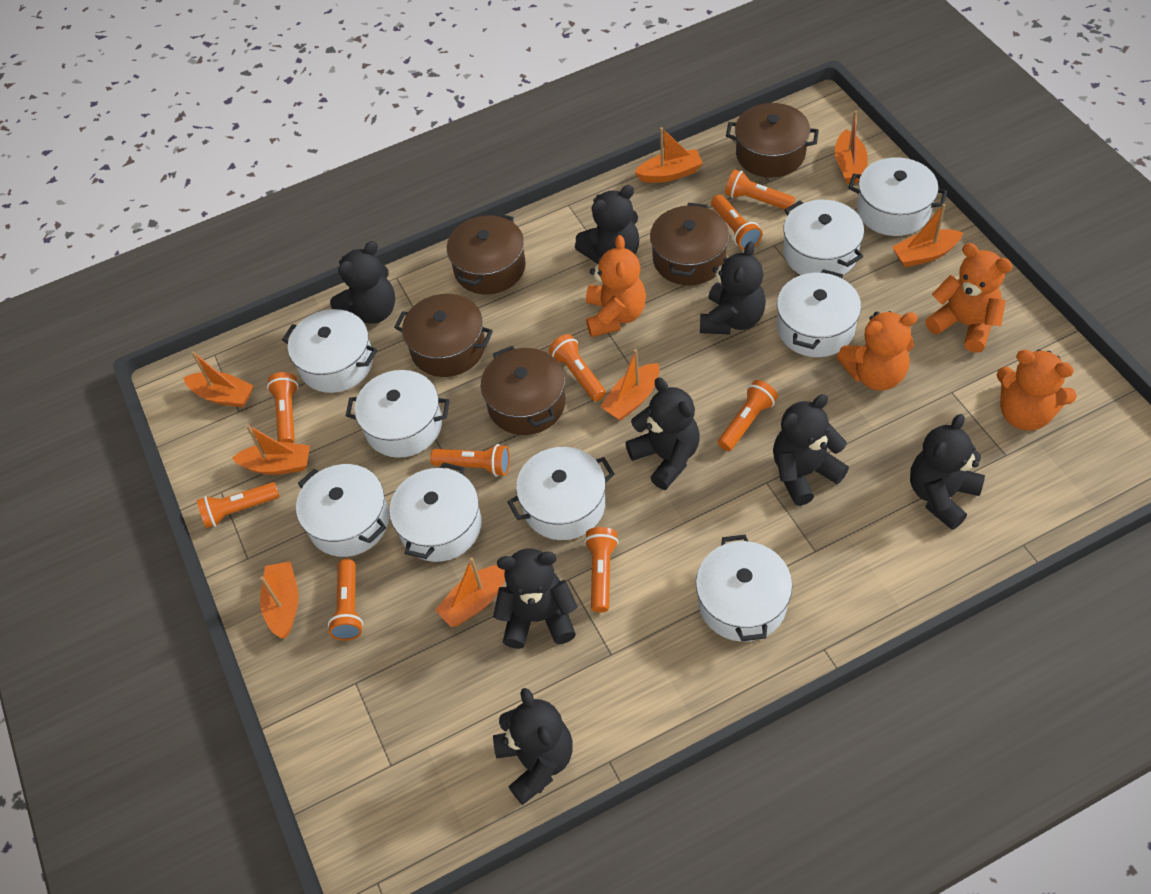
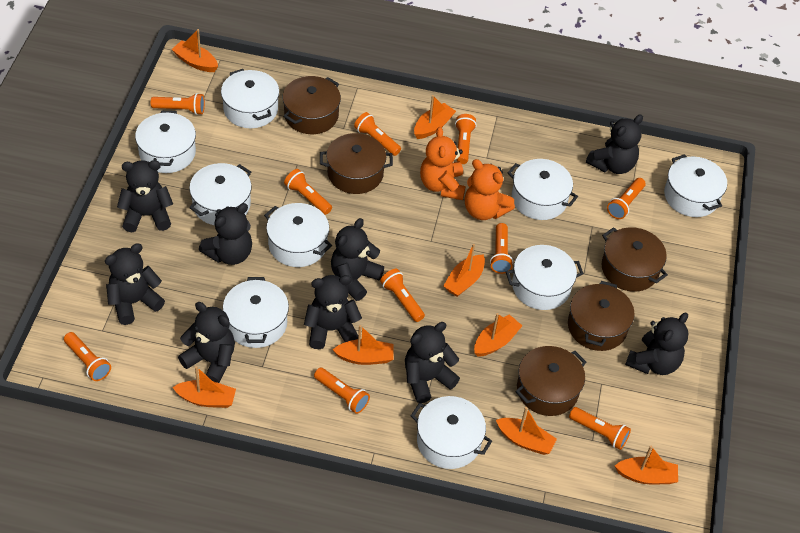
black teddy bear: [330,241,395,324] [493,548,578,649] [493,688,573,805] [575,185,639,264] [625,377,700,490] [700,241,766,334] [773,394,849,506] [910,414,985,530] = 8 -> [105,243,165,325] [117,160,173,232] [178,302,235,383] [199,203,252,265] [304,275,362,349] [331,218,384,301] [405,322,460,403] [586,114,643,174] [625,313,688,375] = 9
orange flashlight: [197,482,280,528] [267,372,298,443] [328,559,363,640] [430,444,510,476] [549,334,606,401] [584,527,619,613] [711,195,762,250] [718,380,778,451] [725,169,795,210] = 9 -> [64,332,111,381] [151,93,205,115] [284,169,332,215] [314,368,370,414] [354,112,401,156] [380,269,425,322] [455,114,477,164] [490,223,513,274] [569,407,631,450] [607,178,646,219] = 10
orange teddy bear: [586,235,646,337] [836,311,918,391] [925,243,1012,353] [996,350,1077,430] = 4 -> [420,127,466,200] [465,159,515,220] = 2

